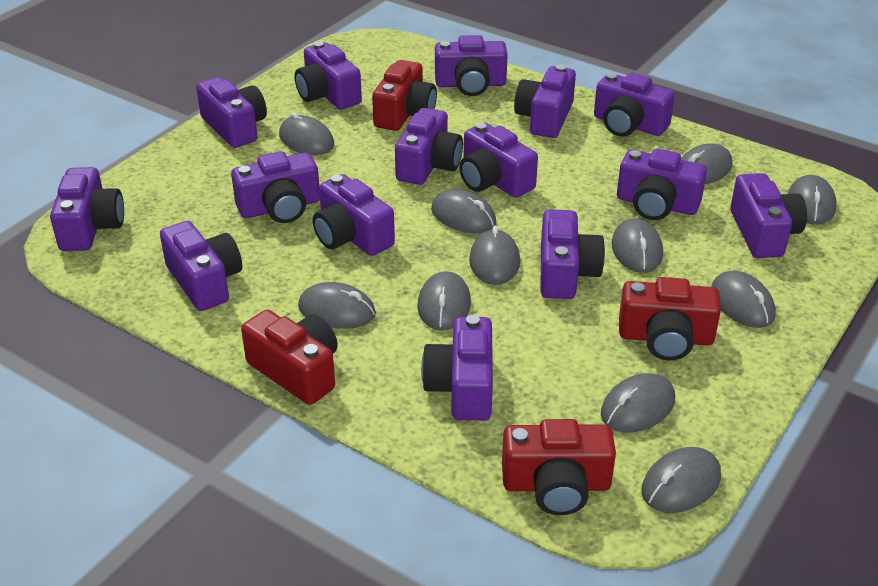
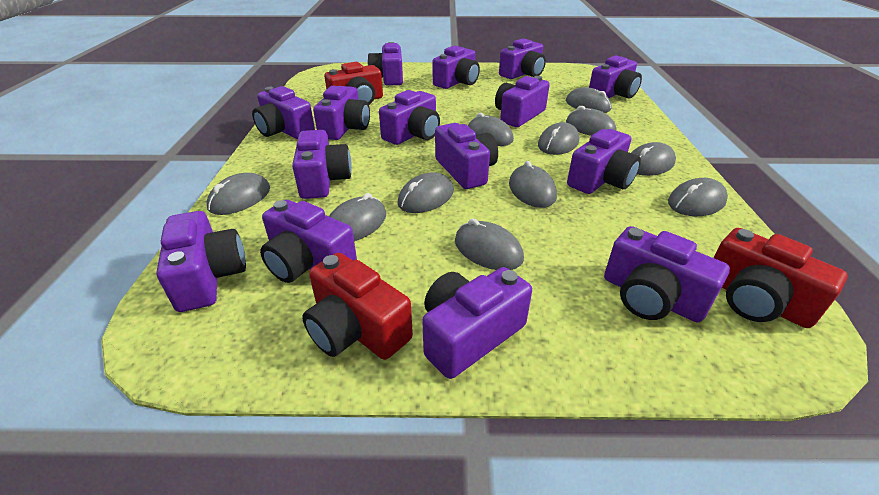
red camera: [241,310,338,405] [372,60,437,131] [502,419,616,515] [619,277,721,360] = 4 -> [302,253,413,360] [324,62,383,105] [714,228,848,328] = 3

